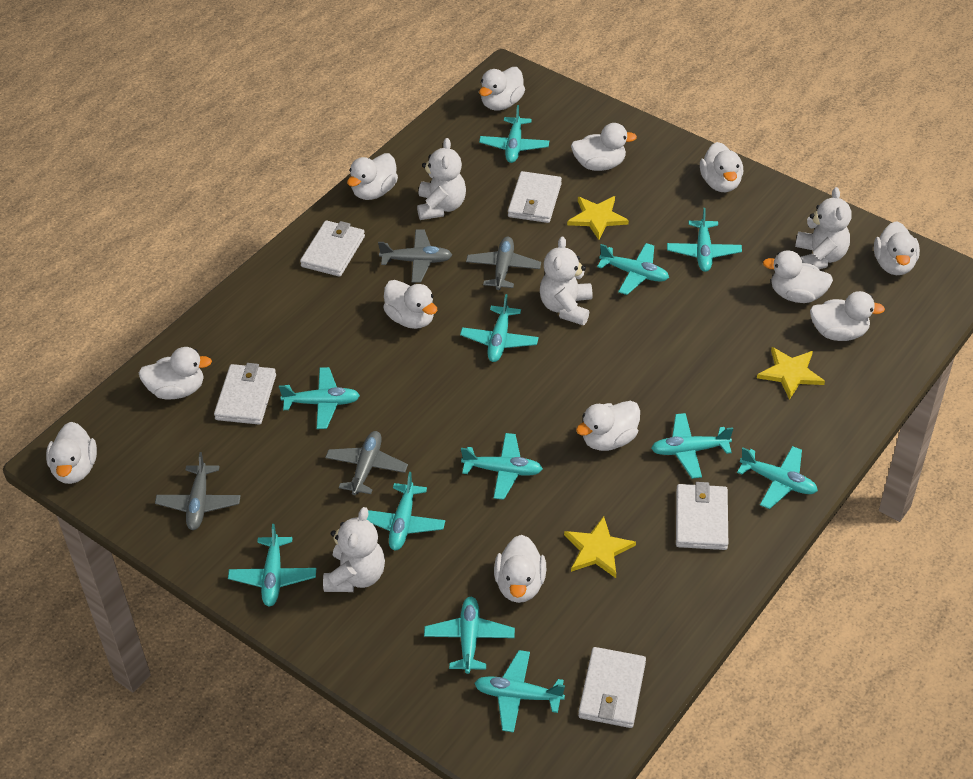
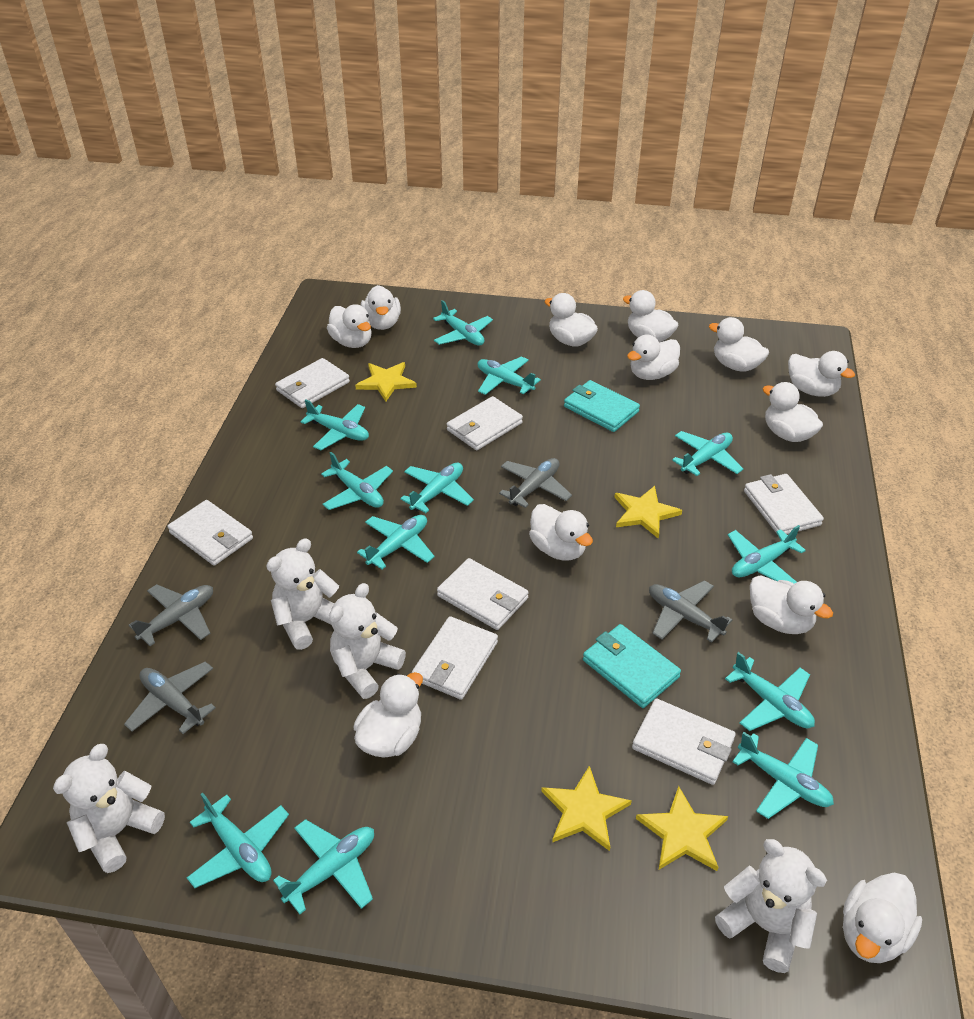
turquoise wallet: none = 0 -> [564,380,640,432] [583,624,681,708] = 2
white wallet: [214,363,276,425] [300,220,365,277] [508,171,562,223] [578,647,646,728] [676,482,728,550] = 5 -> [168,500,253,566] [275,358,350,408] [412,616,498,700] [437,558,529,630] [447,396,523,451] [632,698,736,785] [744,474,824,534] = 7
yellow star: [564,516,636,578] [567,196,629,240] [757,347,825,400] = 3 -> [355,362,417,402] [541,766,632,851] [614,486,682,539] [636,786,728,871] = 4

